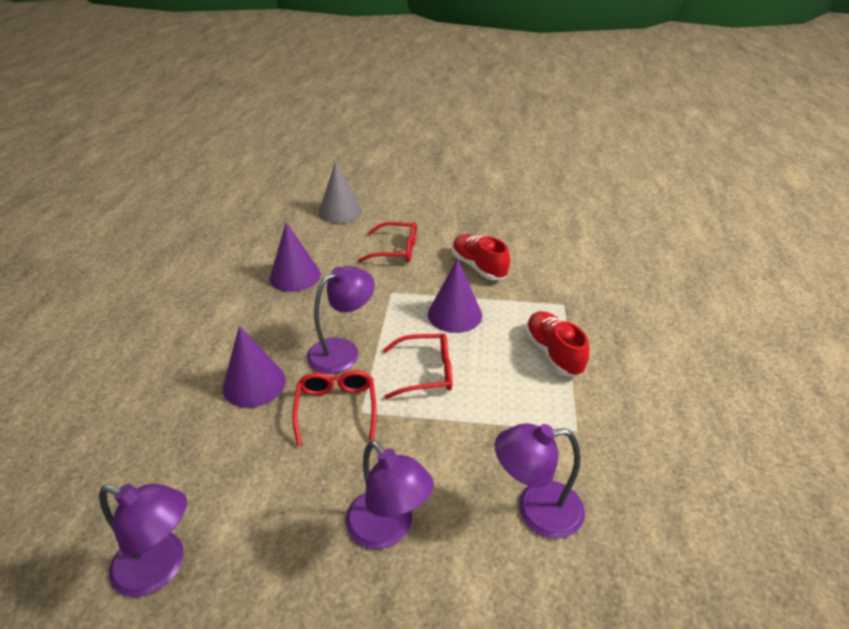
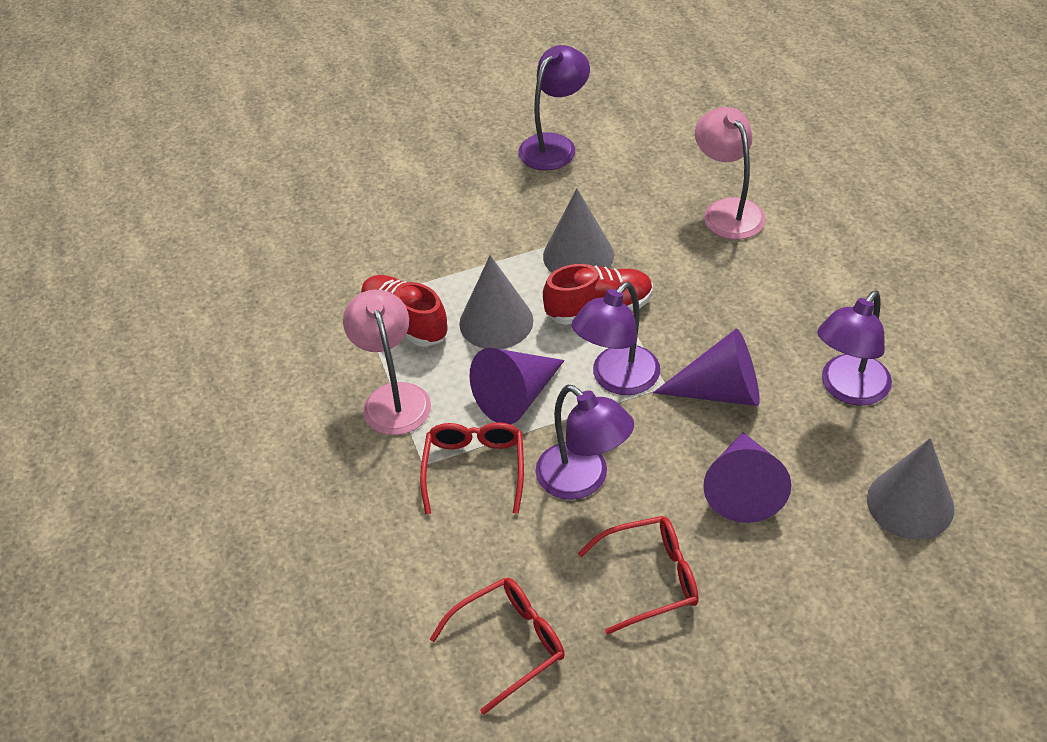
grey cone: [319,161,362,223] = 1 -> [459,255,533,349] [543,188,614,273] [867,438,955,540] = 3
pink lamp: none = 0 -> [343,289,431,435] [695,107,766,240] = 2

